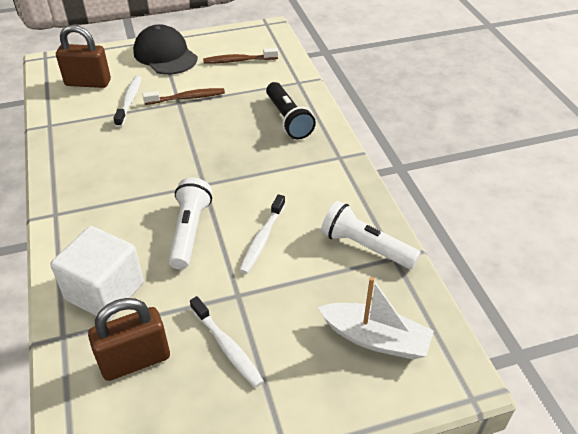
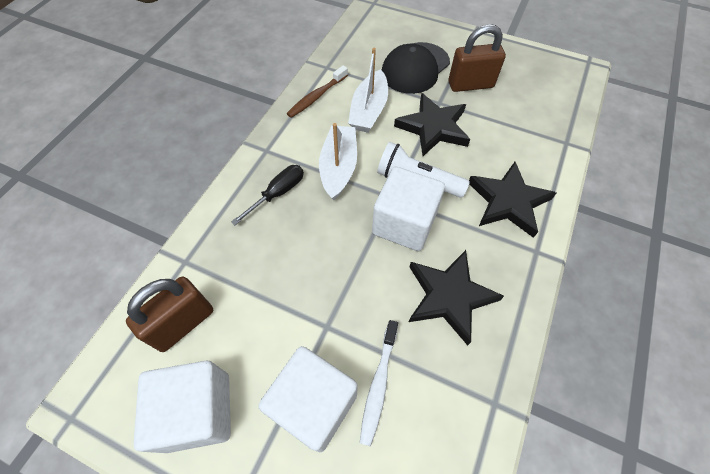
black flashlight: [266,82,316,140] = 1 -> none = 0
black screwdriver: none = 0 -> [231,165,304,225] = 1
black star: none = 0 -> [394,93,470,156] [409,250,504,346] [469,162,556,238] = 3
brown toothbrush: [143,88,225,105] [203,48,278,63] = 2 -> [287,65,348,118] = 1
white boat: [318,277,434,359] = 1 -> [319,123,357,200] [348,48,388,133] = 2
white cube: [50,226,144,321] = 1 -> [133,360,231,453] [258,346,358,452] [372,167,445,251] = 3
white flashlight: [168,177,212,269] [321,201,421,269] = 2 -> [377,142,470,198] = 1
white toothbrush: [113,76,141,127] [190,296,264,388] [239,194,285,274] = 3 -> [360,320,398,446] = 1

